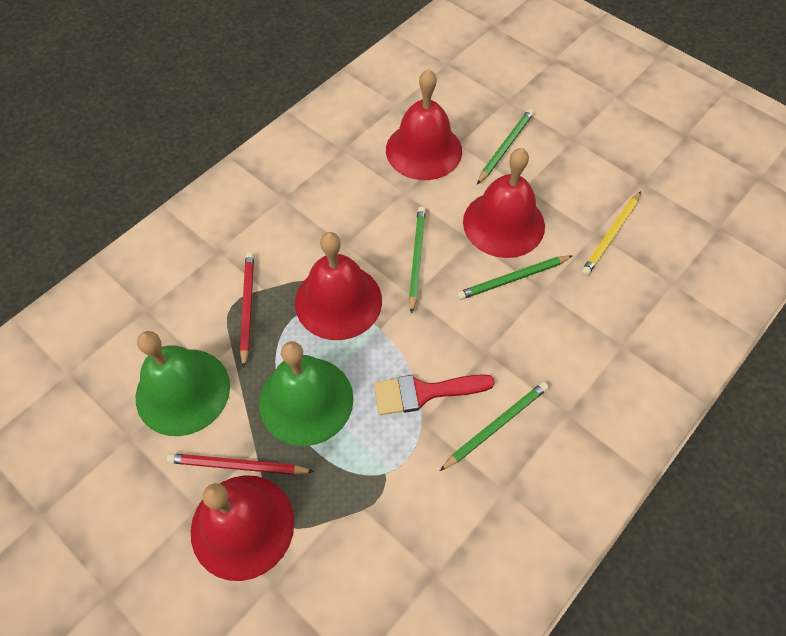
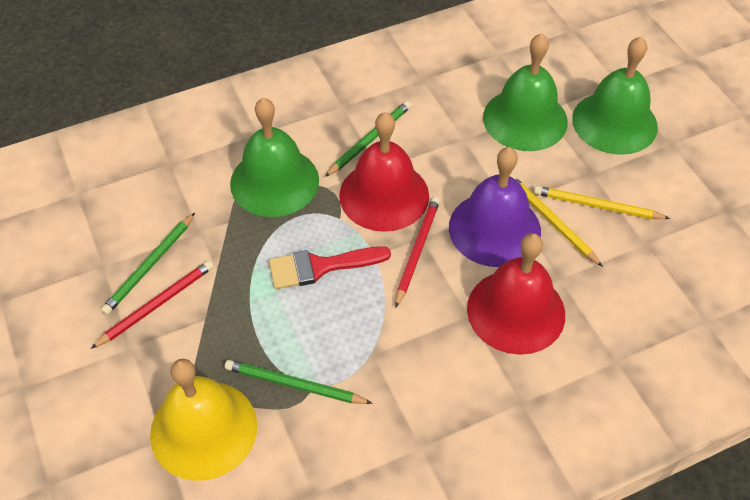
green bell: [136,331,230,436] [259,341,354,446] = 2 -> [230,98,319,217] [483,33,568,151] [572,37,658,155] = 3
green pencil: [409,206,426,314] [440,382,549,471] [457,255,572,300] [477,109,534,184] = 4 -> [101,213,195,315] [225,360,373,404] [325,101,411,177] = 3
purple bell: none = 0 -> [449,147,541,267] = 1
red bell: [191,475,294,581] [295,232,382,340] [386,69,462,180] [463,148,545,258] = 4 -> [339,112,429,232] [467,233,565,355] = 2
yellow bell: none = 0 -> [150,359,257,481] = 1
yellow pencil: [581,191,641,276] = 1 -> [510,175,603,267] [534,186,670,219] = 2

